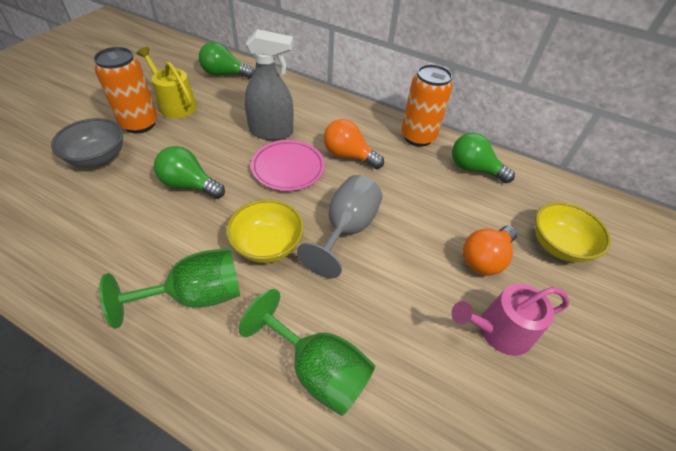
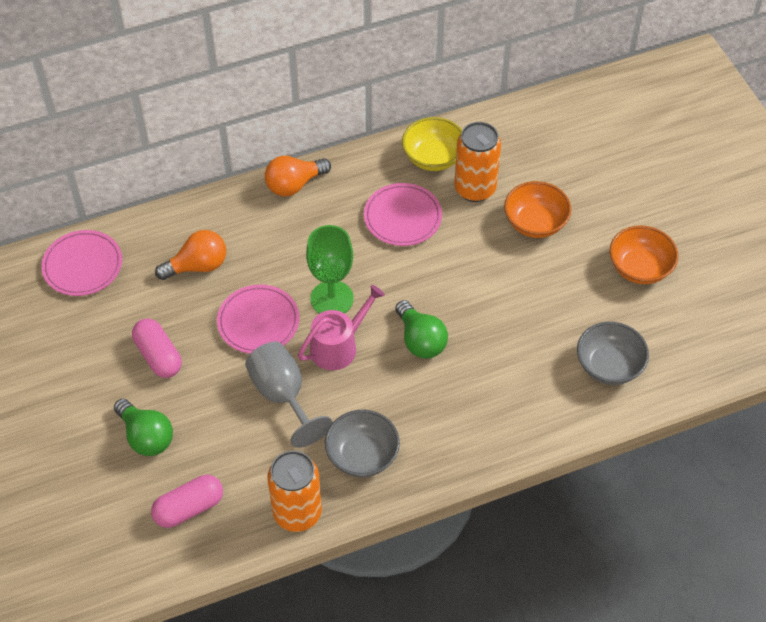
green goblet: [99,248,240,328] [239,289,375,416] = 2 -> [306,225,354,314] = 1
green light bulb: [154,146,225,199] [199,42,255,79] [452,133,515,183] = 3 -> [114,399,173,456] [395,300,448,358] = 2
grey bowl: [51,118,123,167] = 1 -> [325,410,400,477] [577,322,649,385] = 2
grey spray bottle: [244,29,293,140] = 1 -> none = 0
orange bowl: none = 0 -> [504,181,571,238] [610,225,678,284] = 2
pink capsule: none = 0 -> [132,319,182,378] [151,475,223,528] = 2
pink plate: [251,140,325,191] = 1 -> [41,230,122,296] [217,284,300,354] [364,183,442,246] = 3
yellow bowl: [226,199,304,263] [535,202,611,262] = 2 -> [402,117,462,171] = 1
yellow watering can: [137,47,197,118] = 1 -> none = 0

